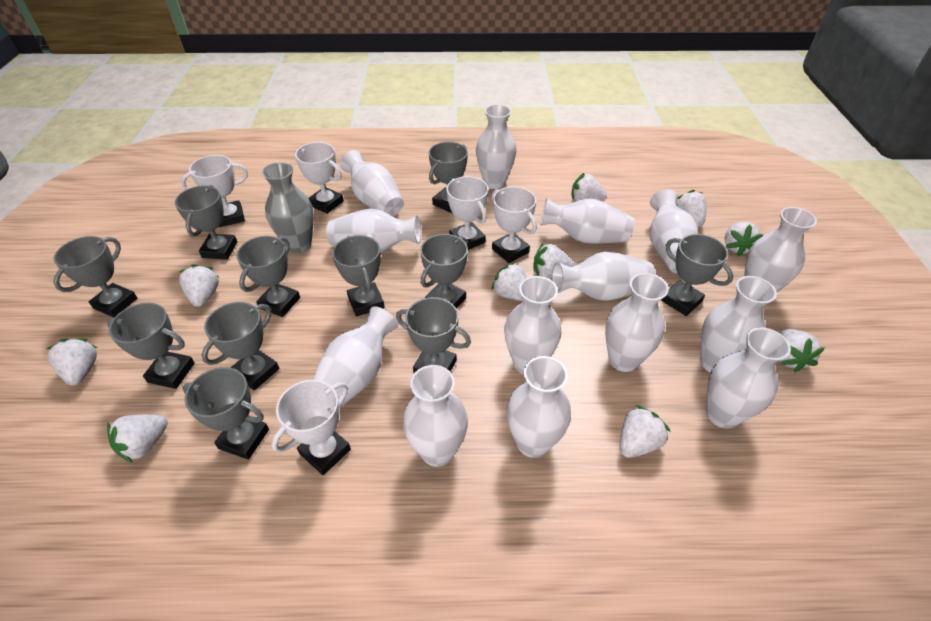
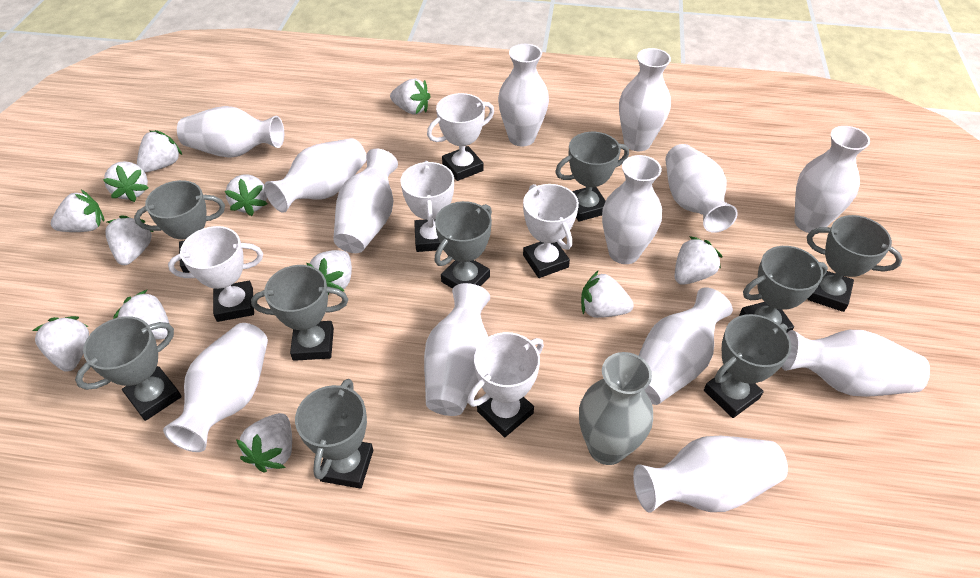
grey trophy: [54,236,137,318] [107,303,195,389] [175,185,237,260] [182,367,269,460] [202,302,279,391] [236,236,300,317] [332,235,384,317] [396,297,471,373] [420,234,468,308] [429,142,468,213] [661,234,733,316] = 11 -> [75,316,182,421] [134,180,225,273] [251,265,348,361] [295,379,373,489] [434,201,492,289] [555,132,629,221] [704,314,792,418] [739,246,828,332] [807,215,903,312] = 9
white strawberry: [47,338,98,386] [107,414,168,463] [179,264,220,307] [491,262,527,301] [533,243,574,278] [571,173,607,202] [620,405,671,458] [676,190,706,227] [725,222,763,256] [780,329,825,372] = 10 -> [32,316,89,372] [51,190,104,232] [103,161,149,202] [105,215,154,265] [113,290,170,340] [137,130,182,172] [224,174,267,216] [236,413,292,473] [306,250,352,295] [390,79,431,115] [581,270,634,318] [675,236,722,285] = 12
white vase: [313,306,398,408] [326,209,421,253] [340,150,404,216] [403,365,468,467] [476,104,517,189] [504,276,561,374] [506,356,571,458] [541,199,635,244] [552,252,655,301] [605,273,669,372] [650,189,698,274] [700,276,777,373] [706,327,791,429] [744,207,817,292] = 14 -> [163,323,268,452] [177,106,284,158] [264,138,366,213] [333,149,398,253] [424,283,490,416] [498,44,549,146] [602,155,662,264] [619,48,671,151] [633,436,788,513] [639,287,733,405] [665,144,738,233] [782,330,930,397] [794,126,870,233] = 13

